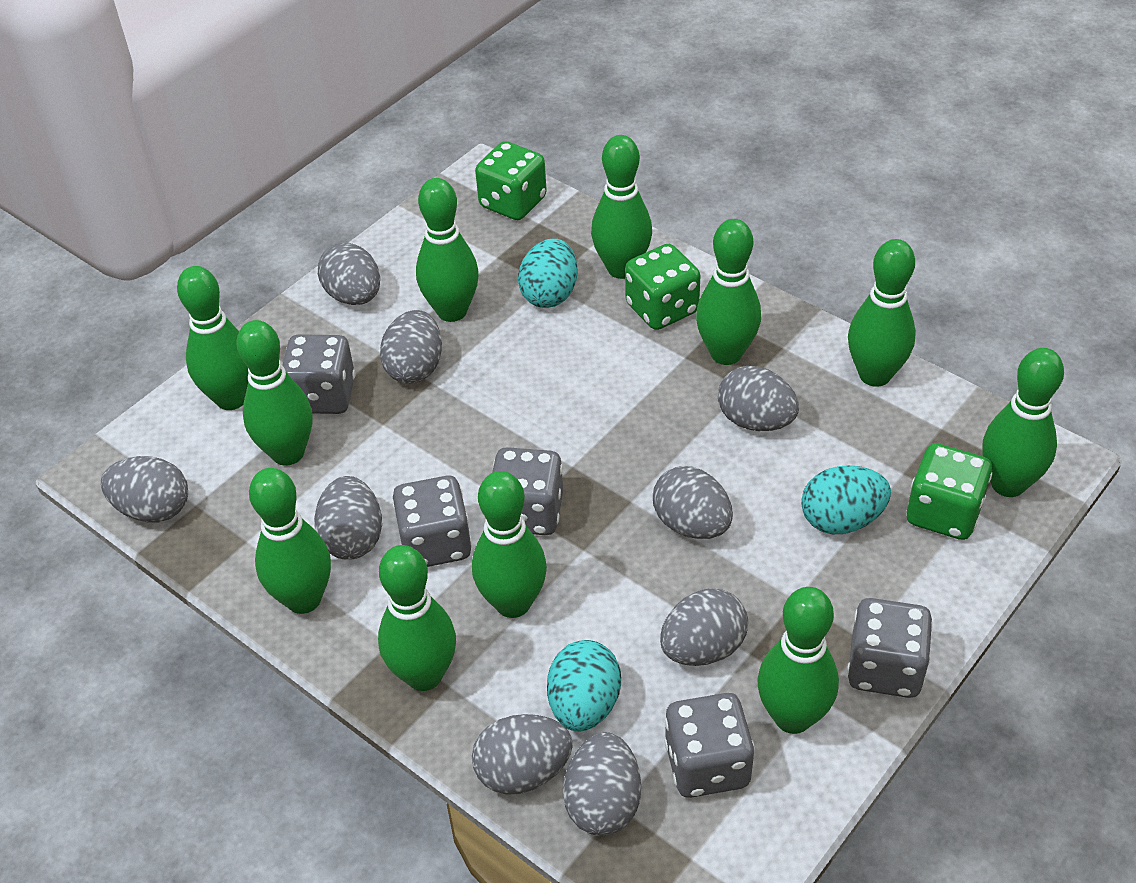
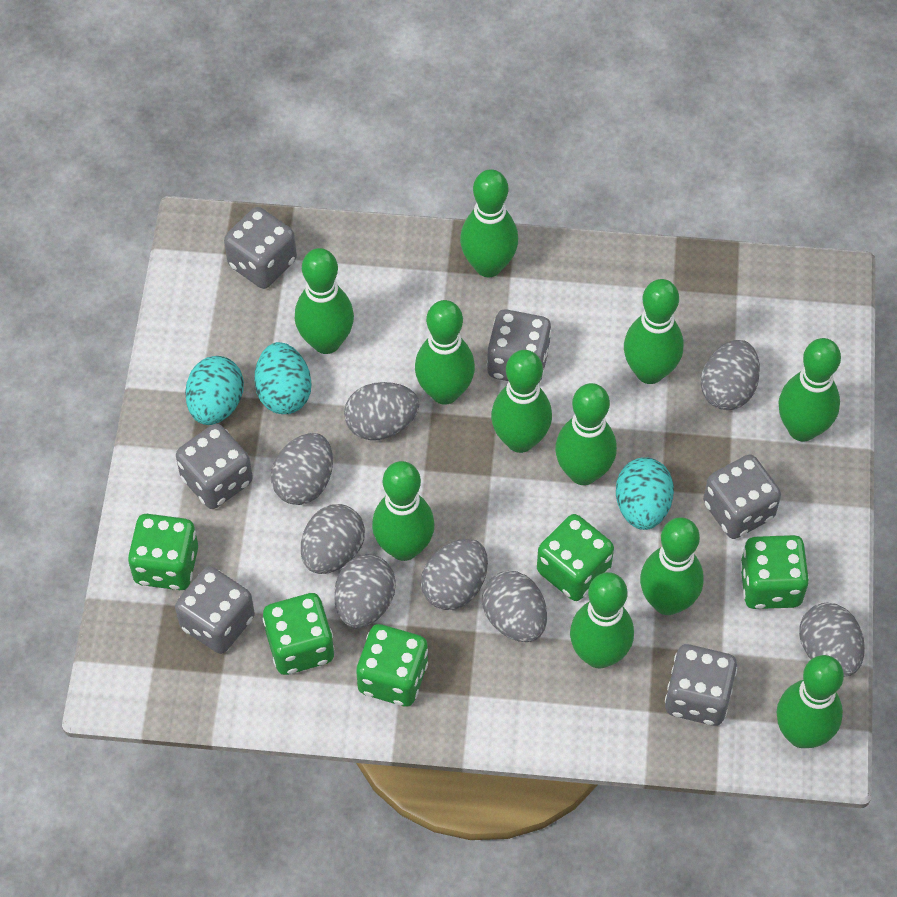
green dice: [475,141,547,220] [625,244,700,330] [907,443,992,540] = 3 -> [128,514,198,590] [263,593,334,675] [356,624,428,707] [537,514,614,601] [740,535,809,609] = 5
grey dice: [282,334,355,414] [392,476,472,567] [492,447,563,535] [664,693,755,798] [847,598,933,698] = 5 -> [175,566,255,654] [176,424,253,509] [224,207,297,289] [487,309,552,382] [665,644,737,726] [703,454,781,539] = 6
grey egg: [101,456,188,523] [314,476,382,560] [318,243,380,305] [380,310,442,384] [472,714,573,795] [563,732,641,836] [653,466,733,539] [660,588,748,666] [718,366,799,431] = 9 -> [271,433,333,505] [301,504,365,574] [334,554,396,628] [344,382,419,440] [421,539,488,610] [482,571,547,642] [701,340,760,410] [799,603,865,676] = 8

